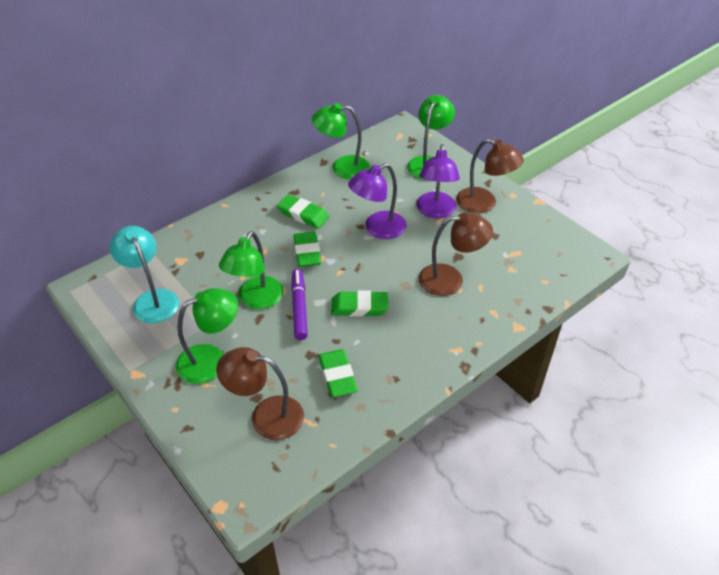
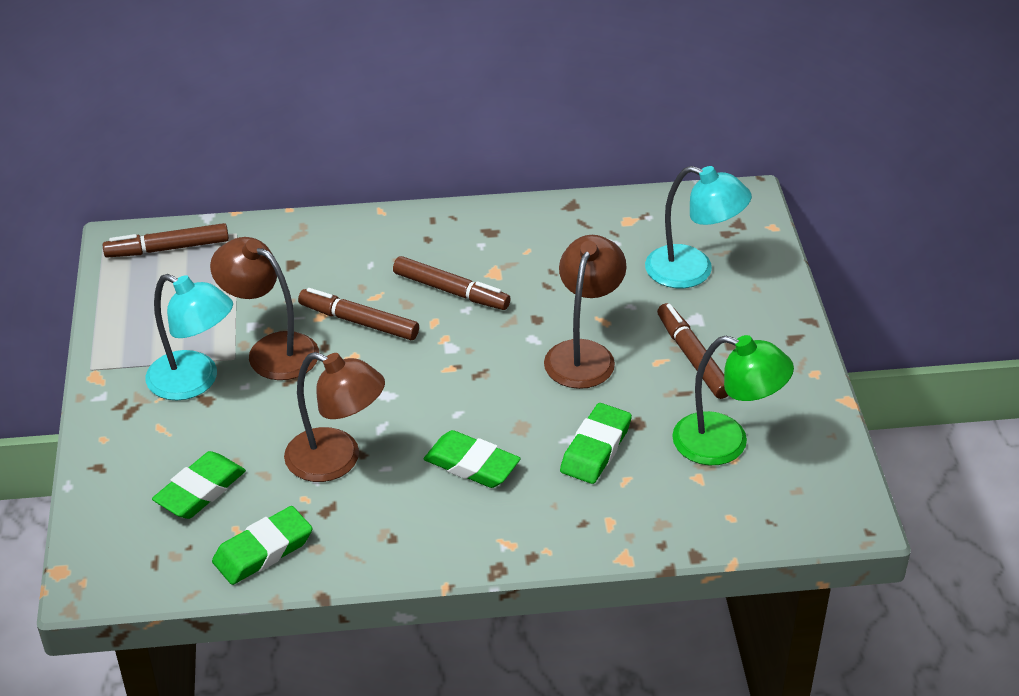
brown marker: none = 0 -> [103,223,229,257] [298,288,419,340] [393,256,511,310] [657,303,729,399] = 4
green lamp: [176,288,238,384] [219,231,283,309] [312,103,370,179] [407,95,455,180] = 4 -> [672,335,794,465] = 1
purple lamp: [348,163,407,239] [416,144,460,218] = 2 -> none = 0
purple marker: [291,269,308,340] = 1 -> none = 0
turquoise lamp: [110,226,179,323] = 1 -> [146,274,233,400] [645,166,752,288] = 2

